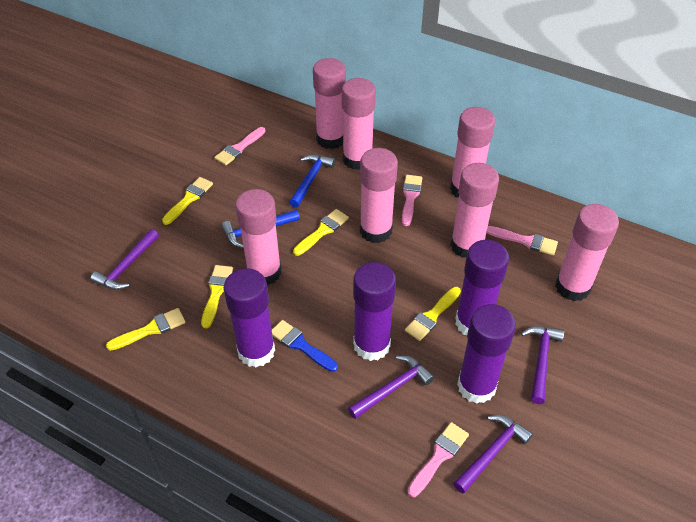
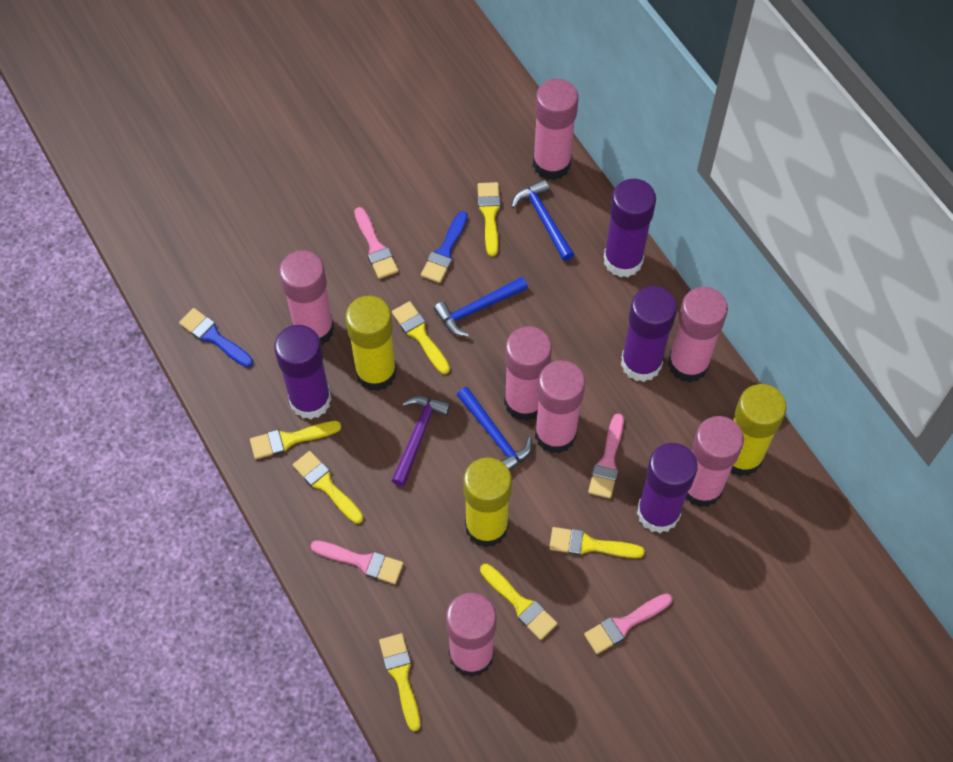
blue brush: [272,320,338,372] = 1 -> [179,308,253,367] [421,211,468,283] = 2
blue hammer: [221,210,300,248] [289,154,335,208] = 2 -> [434,277,528,337] [457,387,532,470] [511,179,574,261] = 3
purple hammer: [90,229,159,290] [348,356,434,419] [453,415,533,494] [521,326,564,404] = 4 -> [391,396,451,486] = 1
yellow brush: [106,308,185,351] [162,177,213,225] [201,265,233,328] [293,209,349,256] [405,287,461,341] = 5 -> [250,421,342,459] [293,451,363,524] [379,633,421,731] [392,301,450,374] [477,182,501,256] [480,564,558,640] [549,527,645,558] = 7
yellow glue stick: none = 0 -> [345,296,397,391] [463,458,512,548] [730,384,787,476] = 3

